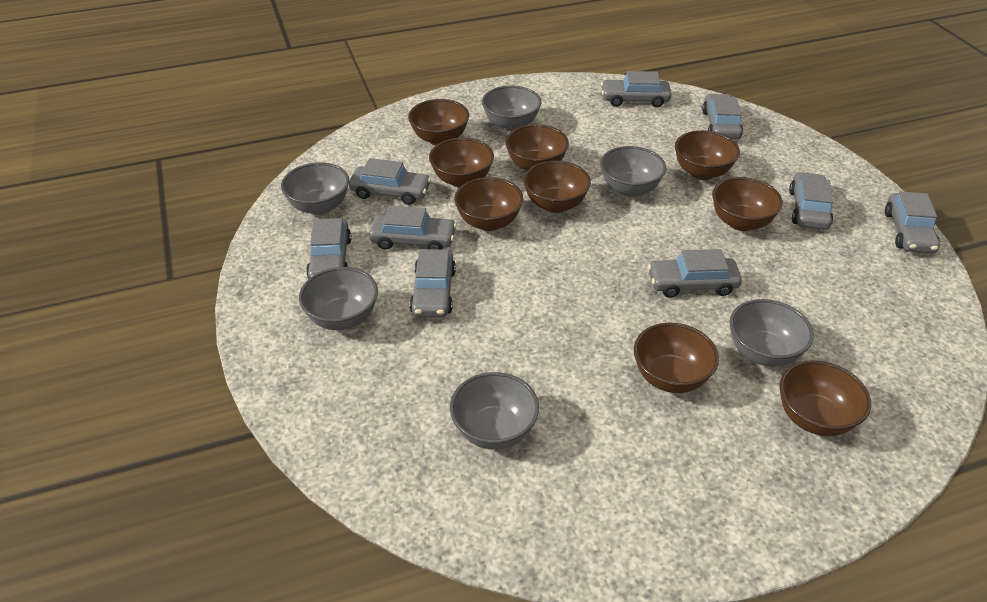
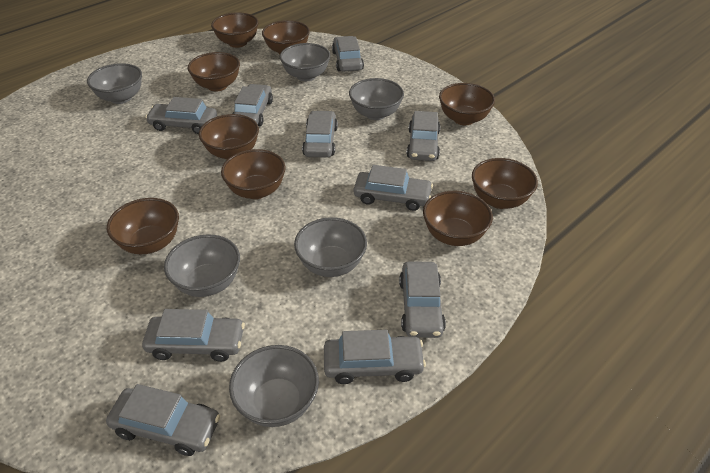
grey car: [306,218,352,279] [349,158,431,205] [369,206,457,250] [410,249,456,317] [601,71,672,107] [648,249,742,298] [702,94,743,140] [789,172,833,230] [885,191,940,253] = 9 -> [106,384,220,456] [142,309,245,362] [145,97,217,134] [233,84,273,126] [302,110,338,158] [324,330,426,384] [332,36,364,72] [354,165,433,211] [399,261,446,338] [406,111,441,161] = 10

